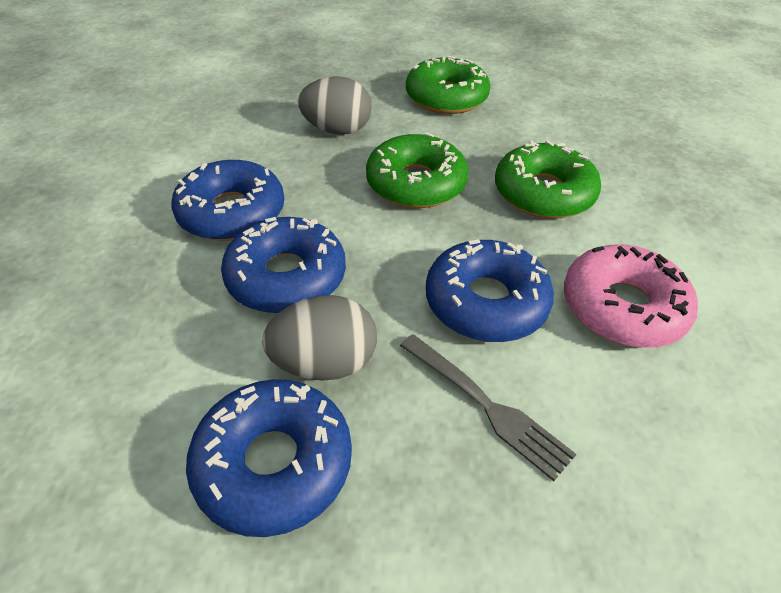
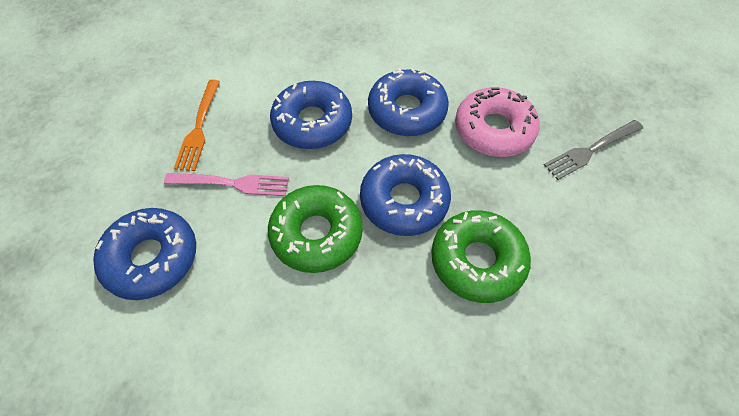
green donut: [366,132,469,208] [406,56,490,114] [495,140,601,219] = 3 -> [268,185,363,273] [431,210,531,303] = 2
grey egg: [262,295,377,381] [298,76,372,135] = 2 -> none = 0
orange fork: none = 0 -> [174,80,220,171] = 1
pink fork: none = 0 -> [164,173,289,196] = 1

